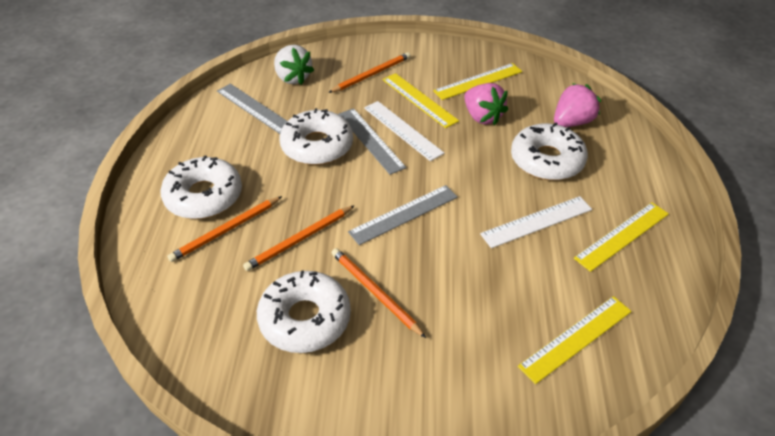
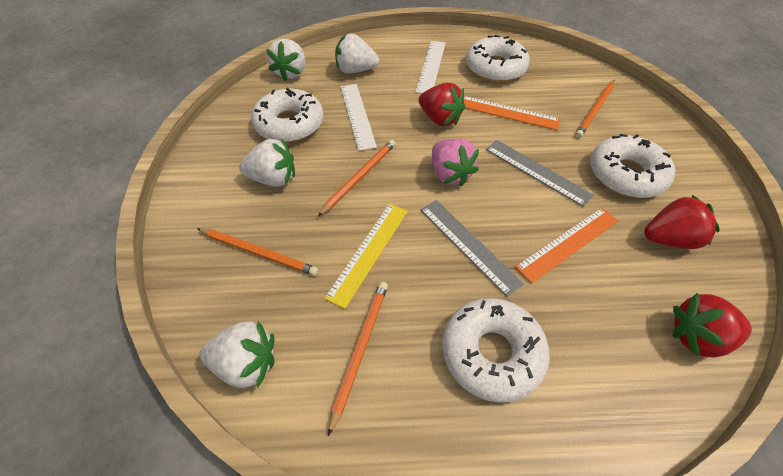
grey ruler: [217,84,287,134] [338,108,406,175] [348,185,458,245] = 3 -> [421,200,524,297] [486,140,593,207] = 2
orange ruler: none = 0 -> [464,96,560,130] [515,207,619,283] = 2
pink strawberry: [464,83,508,125] [554,83,601,127] = 2 -> [432,138,479,187] = 1
red strawberry: none = 0 -> [419,83,465,126] [644,195,720,249] [673,293,752,358] = 3
white strawberry: [274,45,314,85] = 1 -> [200,321,274,388] [239,138,295,187] [266,39,305,81] [335,33,379,74] = 4
yellow ruler: [382,73,459,128] [433,63,522,100] [518,296,632,384] [574,202,669,272] = 4 -> [324,204,408,309] = 1

